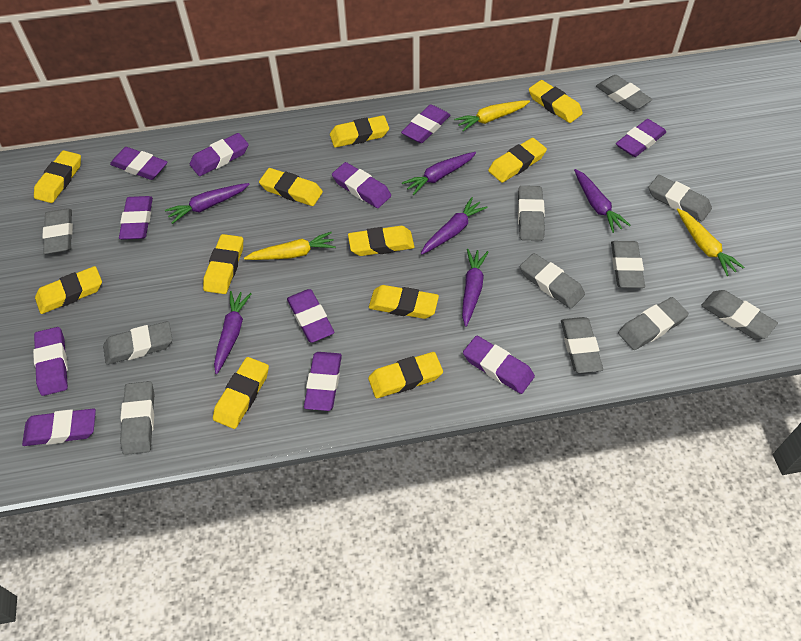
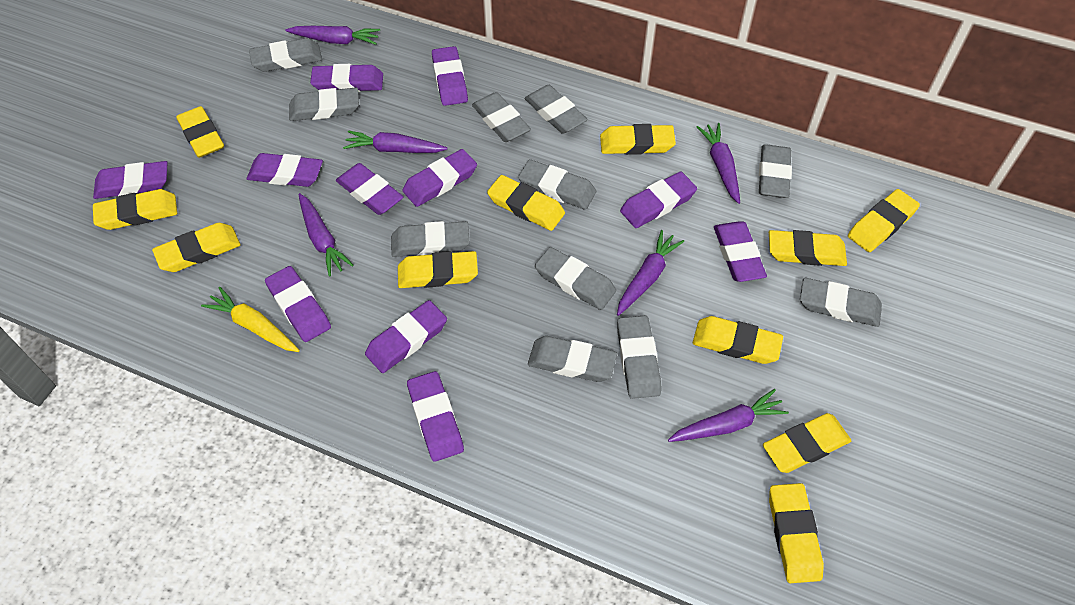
yellow carrot: [244,232,336,260] [454,100,530,131] [677,208,744,276] = 3 -> [201,287,300,352] = 1

